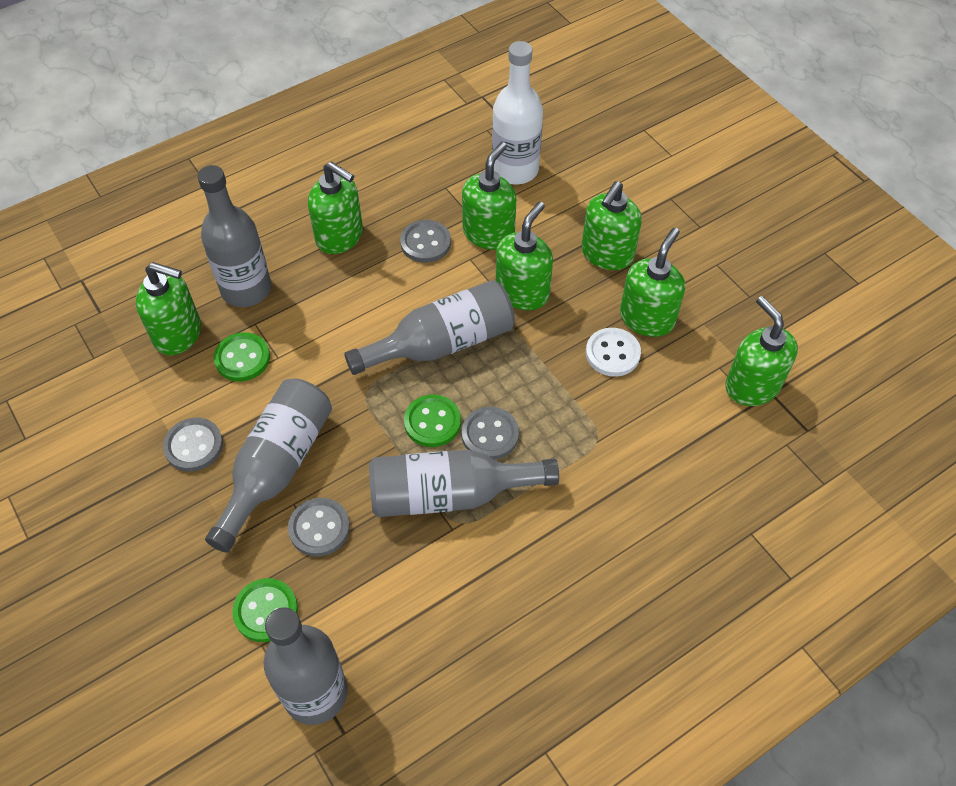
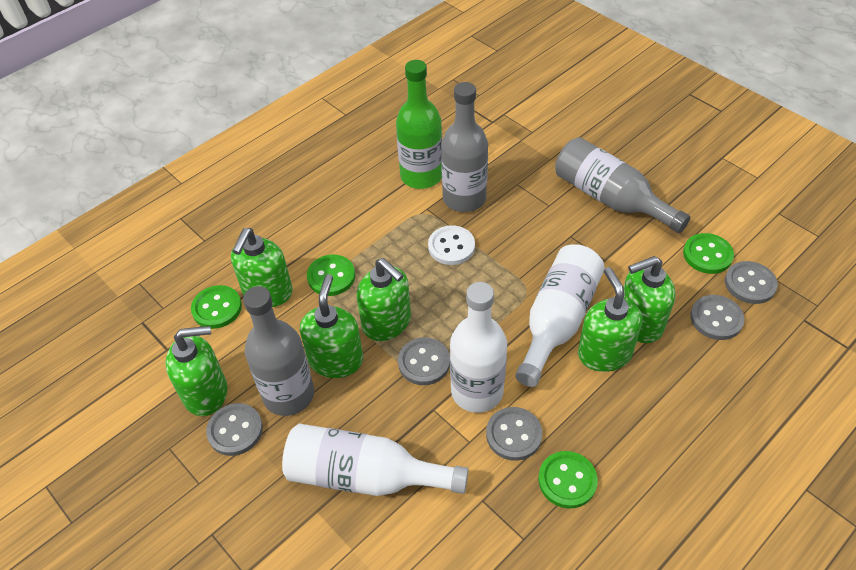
green bottle: none = 0 -> [396,60,442,189] = 1
green button: [214,332,270,381] [232,578,298,642] [404,395,461,447] = 3 -> [191,285,242,329] [307,254,355,296] [538,451,598,509] [683,233,734,274] = 4
green soap dispenser: [136,262,201,355] [308,162,363,254] [462,142,517,250] [496,202,553,310] [581,181,642,270] [620,228,685,337] [725,296,798,406] = 7 -> [165,326,227,416] [231,228,292,307] [300,274,363,378] [357,258,411,341] [578,267,642,372] [624,256,675,343] = 6
grey bottle: [198,165,271,307] [205,378,332,553] [263,607,348,725] [344,280,515,375] [369,450,559,517] = 5 -> [243,286,314,416] [441,82,488,212] [555,137,690,233] = 3
grey button: [163,418,223,472] [288,498,350,557] [400,220,451,263] [462,407,519,460] = 4 -> [206,403,263,456] [398,337,450,385] [486,407,542,461] [690,295,745,340] [725,261,778,304] = 5
white bottle: [492,41,543,184] = 1 -> [282,424,468,496] [450,282,507,413] [515,245,605,387] = 3

